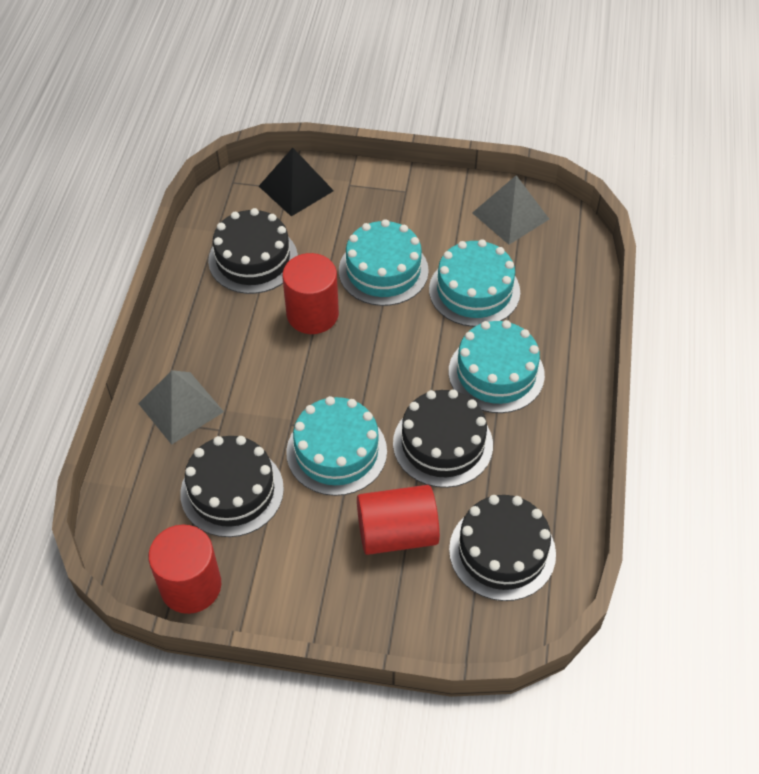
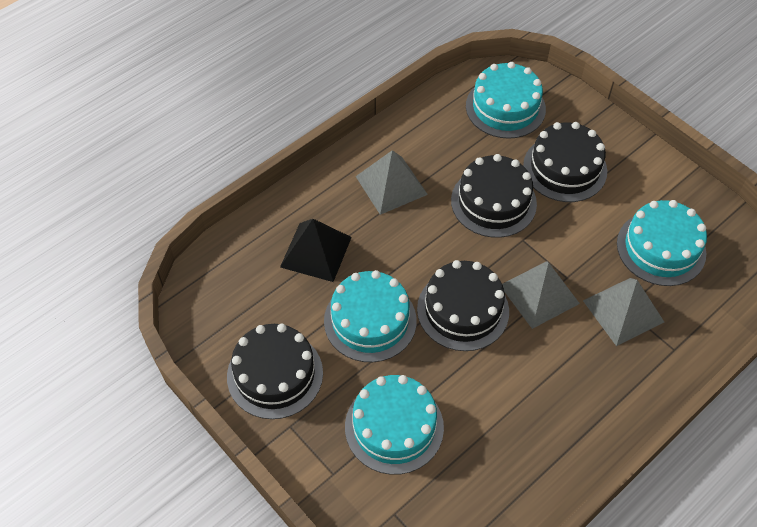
grey pyramid: [138,370,224,445] [472,175,549,245] = 2 -> [356,150,428,215] [502,261,580,329] [583,278,664,346] = 3
red cylinder: [148,525,221,614] [282,253,339,334] [357,485,440,555] = 3 -> none = 0

